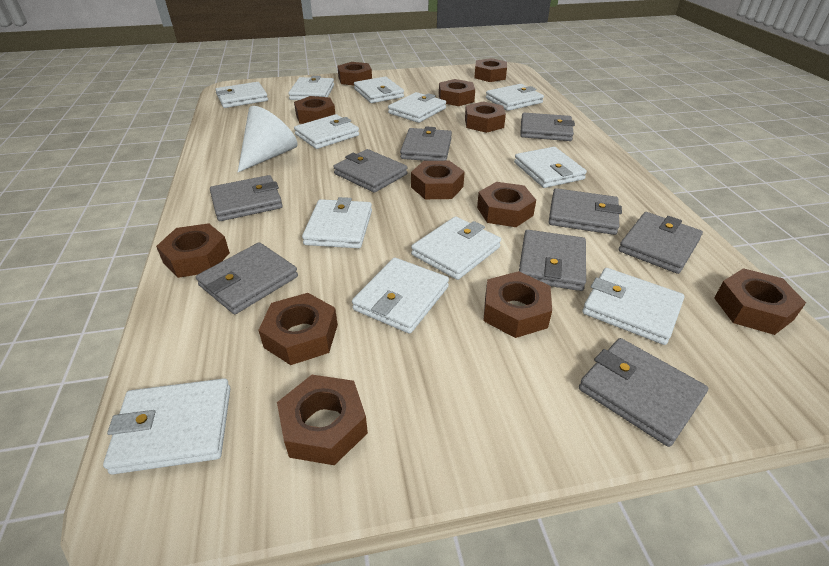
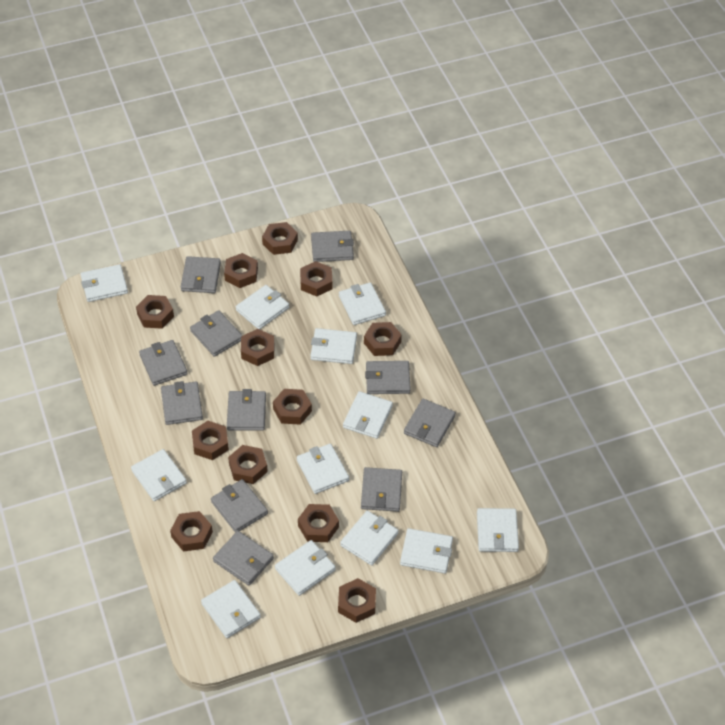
grey wallet: [196,242,298,314] [210,175,283,221] [333,149,408,193] [400,127,452,161] [519,230,586,291] [520,113,575,141] [549,188,622,235] [579,338,708,447] [618,212,703,274] = 9 -> [139,340,188,386] [161,381,203,425] [181,256,221,293] [190,310,243,357] [211,479,268,533] [213,531,274,586] [227,389,266,431] [311,231,354,262] [361,467,402,512] [365,361,411,394] [404,399,456,447] = 11
white cone: [238,106,298,172] = 1 -> none = 0

